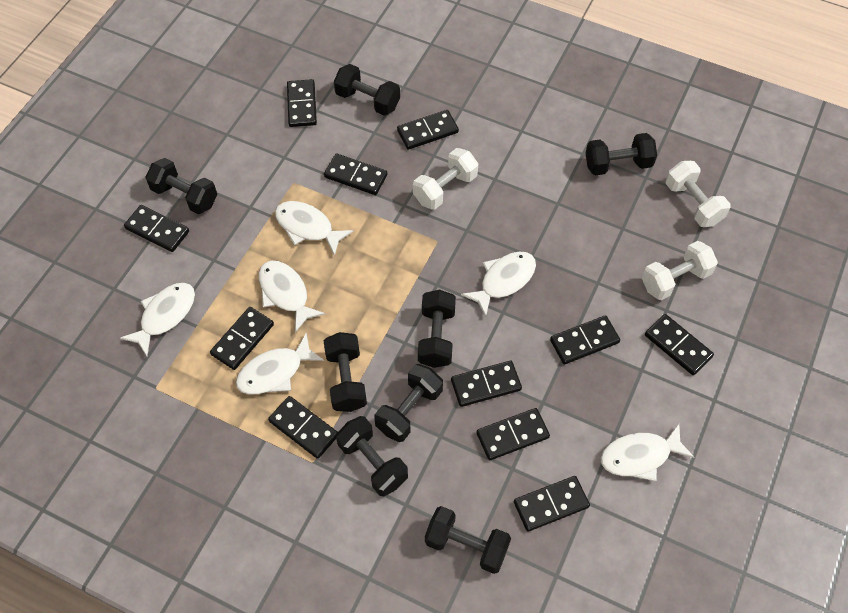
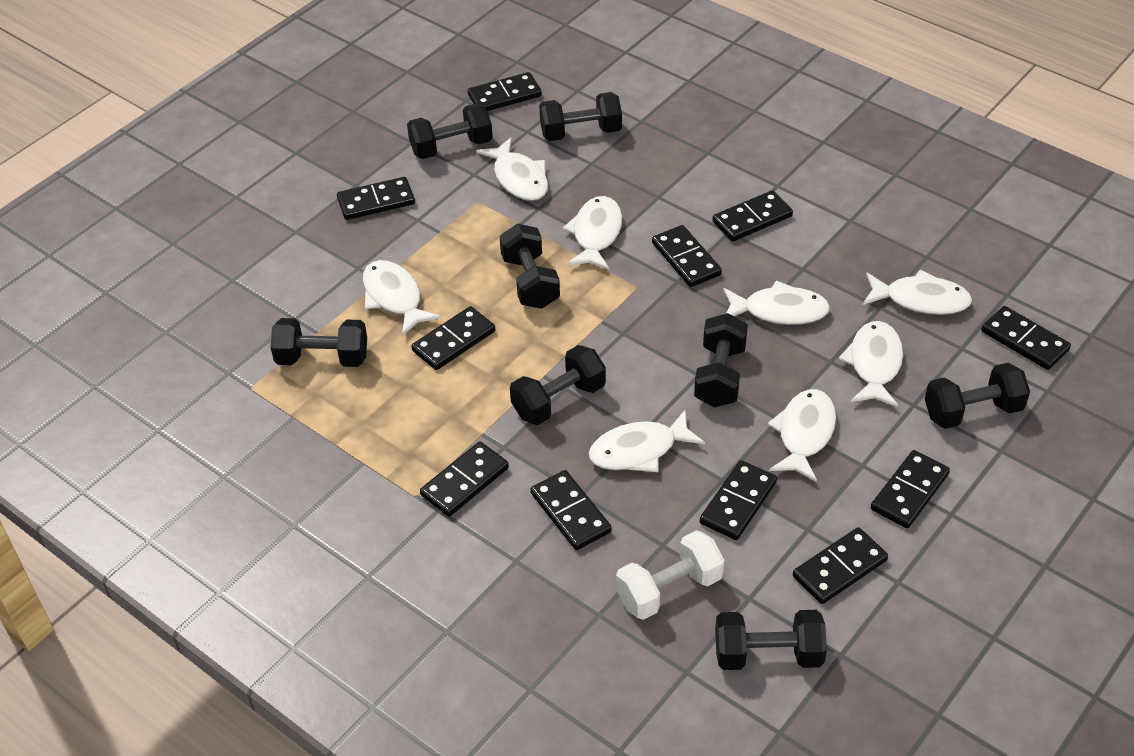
white dumbbell: [413,148,478,210] [642,241,718,300] [665,161,731,227] = 3 -> [616,531,724,620] = 1
white fish: [120,283,195,356] [236,333,324,395] [259,261,325,332] [275,201,354,256] [461,251,536,317] [600,424,694,481] = 6 -> [362,260,441,336] [476,137,548,201] [563,196,623,270] [588,410,705,472] [723,280,830,325] [767,389,836,482] [839,321,903,407] [863,270,972,315] = 8

